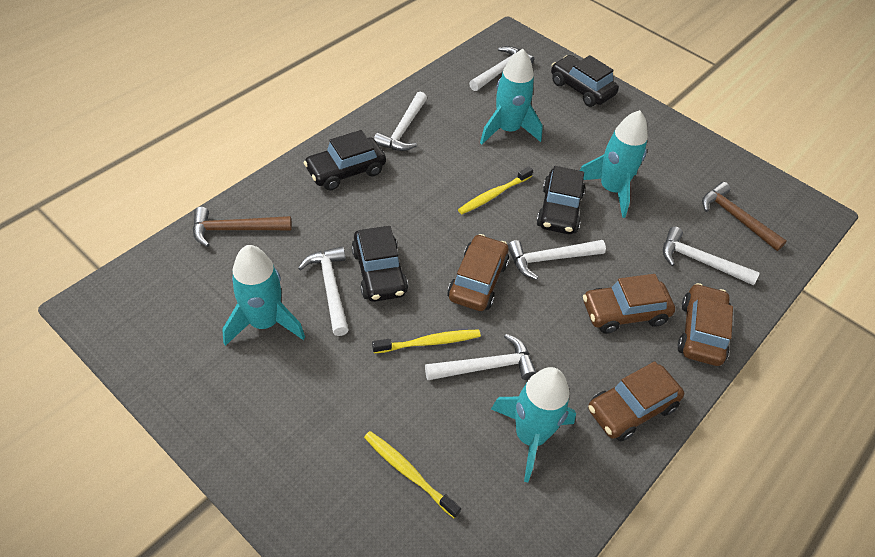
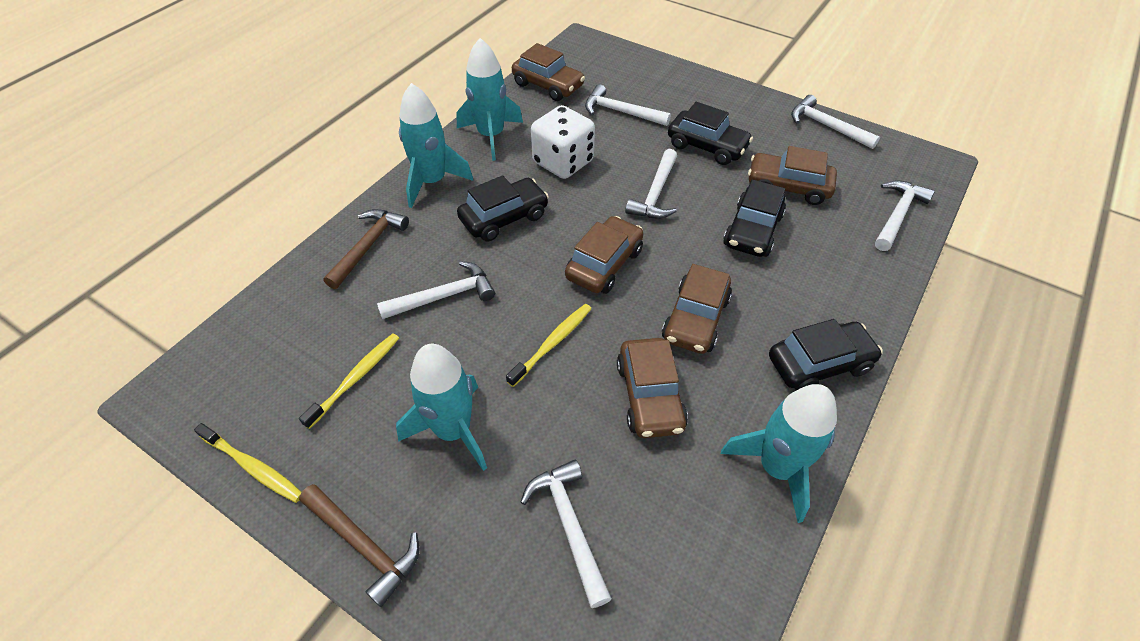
brown car: [447,234,509,311] [583,274,675,334] [588,361,684,441] [678,283,733,366] = 4 -> [512,43,585,101] [565,216,643,294] [617,338,688,438] [662,264,732,354] [748,146,837,205] = 5
white dice: none = 0 -> [531,105,595,179] = 1

